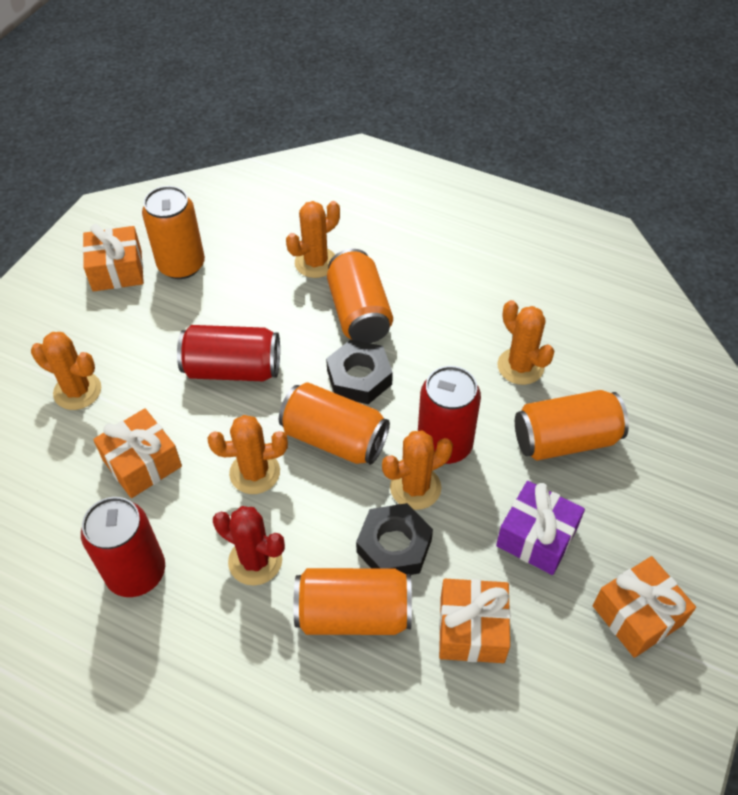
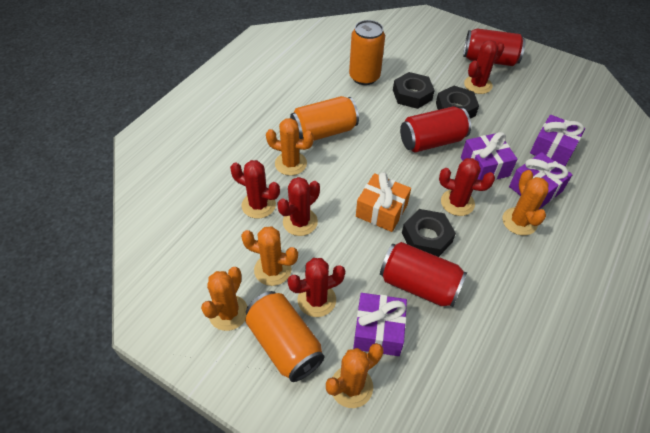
black nut: [326,340,393,404] [356,503,433,575] = 2 -> [393,72,435,109] [402,209,456,257] [436,86,479,119] = 3
orange can: [142,186,205,279] [279,382,390,465] [293,568,412,635] [327,249,393,343] [515,390,629,461] = 5 -> [245,291,325,382] [290,96,359,141] [349,20,385,85] = 3
orange gift: [82,224,144,292] [93,408,182,498] [439,579,511,663] [593,556,696,658] = 4 -> [356,172,411,232] = 1
purple gift: [496,481,585,575] = 1 -> [353,293,407,356] [461,132,517,180] [509,152,573,209] [530,115,585,166] = 4
red cactus: [213,506,285,585] = 1 -> [230,160,280,219] [277,177,320,236] [287,258,346,317] [439,158,495,216] [464,40,504,94] = 5

